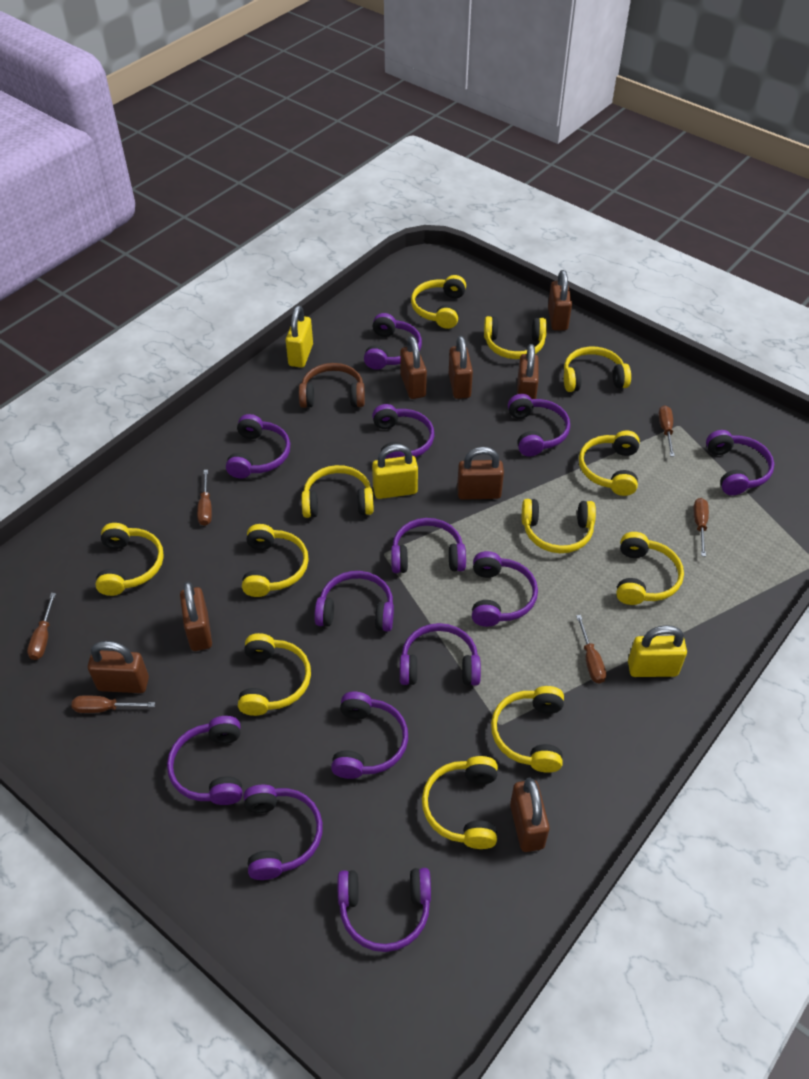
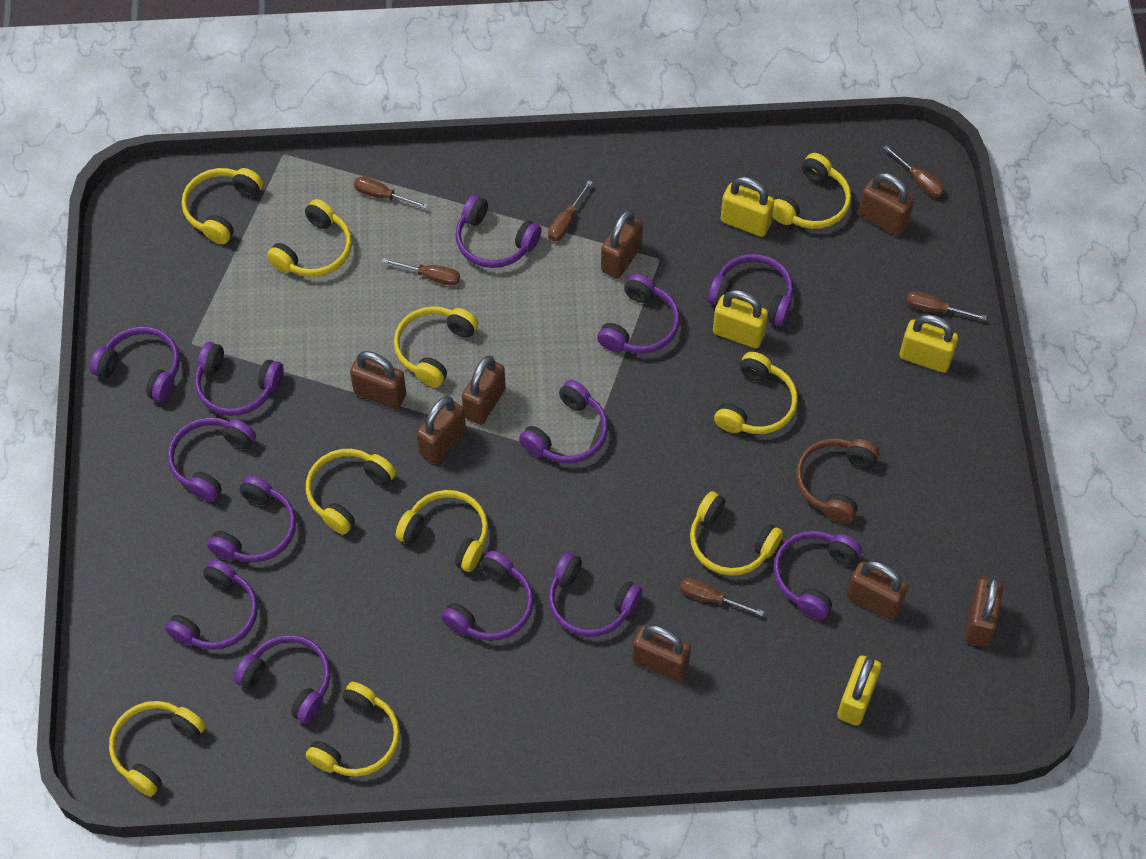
yellow headphones: [96,523,164,596] [238,633,311,716] [242,524,309,597] [301,465,374,518] [411,275,466,329] [422,756,498,849] [484,316,547,359] [491,686,564,773] [522,499,596,553] [564,347,631,392] [579,430,640,496] [616,532,684,605] = 12 -> [109,701,206,796] [182,168,263,244] [267,199,352,277] [306,449,396,535] [306,682,400,777] [394,306,478,387] [395,490,488,572] [690,491,783,576] [714,352,798,434] [772,153,851,229] = 10
yellow padlock: [286,305,313,368] [372,444,418,499] [628,625,687,677] = 3 -> [713,290,768,348] [720,177,774,237] [837,655,882,726] [900,315,958,373] = 4

